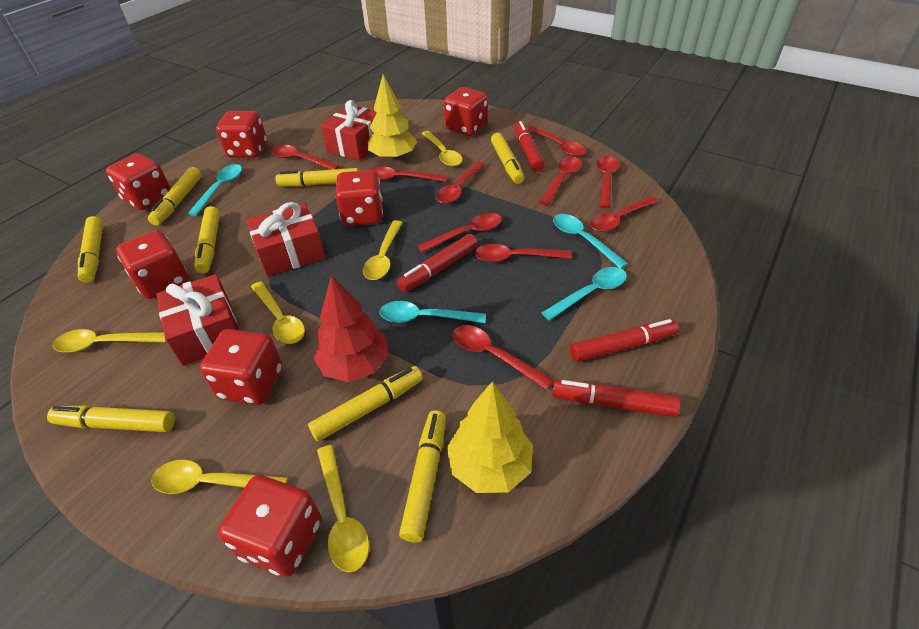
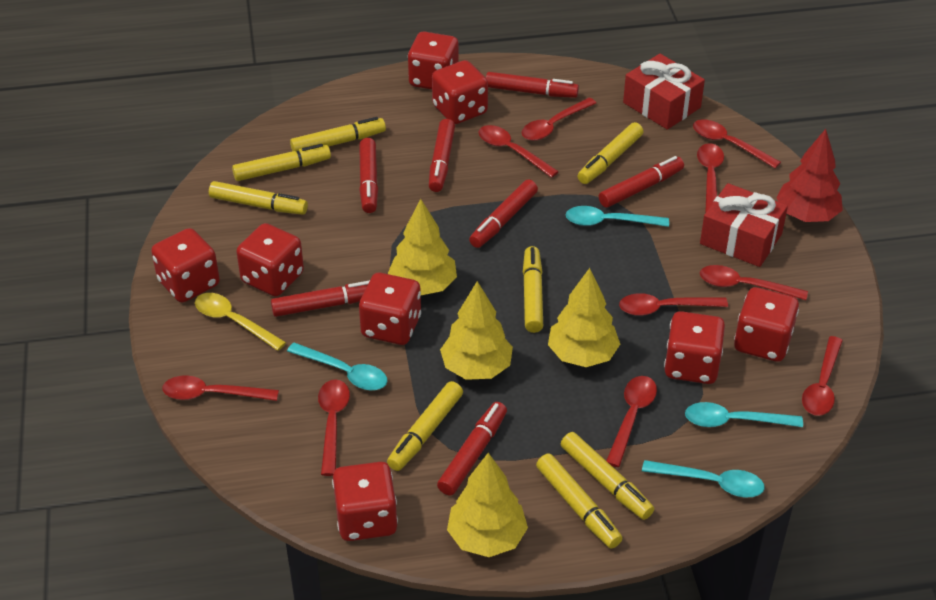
red dice: [106,153,171,210] [116,230,189,299] [199,329,282,405] [216,111,267,158] [218,475,321,577] [336,170,383,226] [444,87,488,136] = 7 -> [151,228,220,302] [236,223,304,297] [332,462,398,541] [359,273,421,345] [408,31,459,89] [432,60,488,124] [664,311,725,384] [734,287,799,362] = 8
red gift: [156,274,239,366] [246,202,326,277] [321,100,377,161] = 3 -> [623,54,705,130] [700,183,788,267] = 2
red marker: [397,234,478,292] [514,121,545,172] [552,380,680,417] [570,319,678,362] = 4 -> [271,280,370,317] [359,138,378,213] [429,119,455,192] [437,402,507,496] [469,179,538,248] [486,72,579,98] [599,156,684,208] = 7
yellow spoon: [52,329,166,353] [151,460,288,494] [251,281,305,344] [317,445,369,572] [363,220,403,280] [421,131,463,167] = 6 -> [195,293,286,351] = 1
yellow tree: [368,75,417,161] [447,381,533,493] = 2 -> [388,199,457,295] [440,281,513,380] [447,453,528,557] [548,268,620,367] = 4

